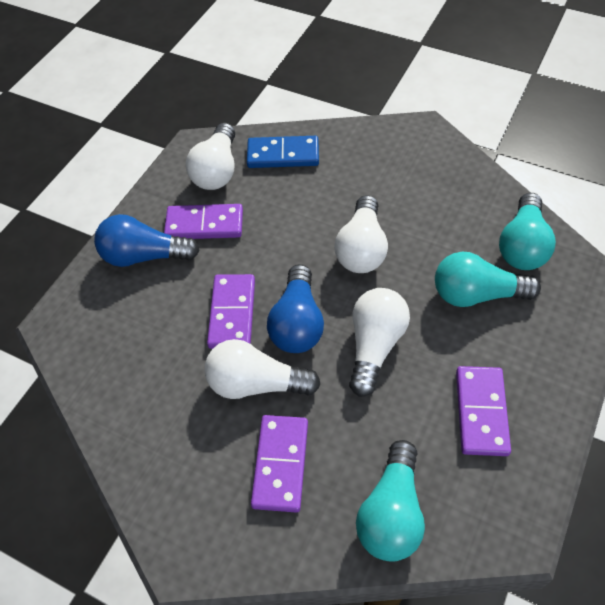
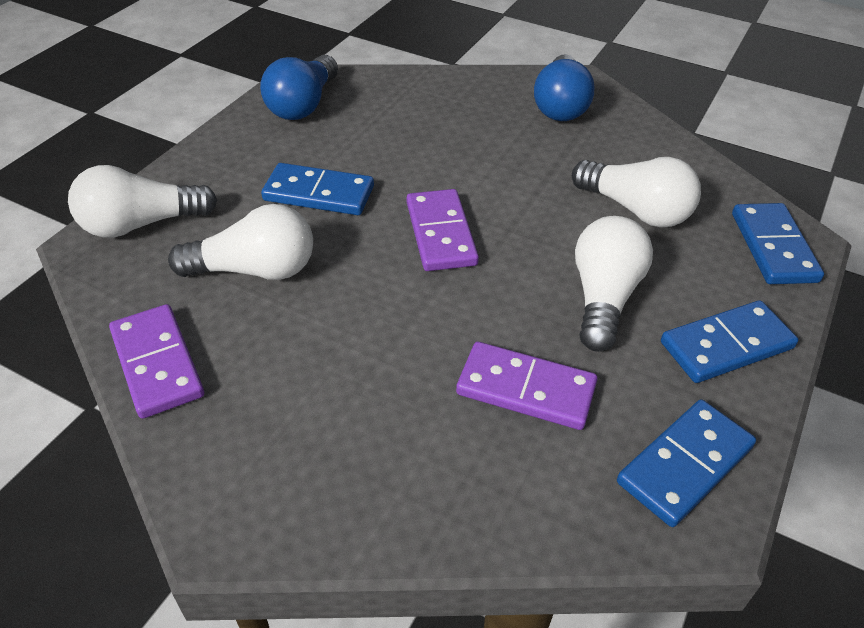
blue domino: [247,136,319,168] = 1 -> [261,163,374,215] [617,400,756,527] [661,300,798,383] [732,203,824,284] = 4
purple domino: [164,204,243,239] [207,274,255,349] [251,415,308,513] [456,366,511,456] = 4 -> [109,304,204,419] [407,189,479,271] [456,342,597,430] = 3
turquoise light bulb: [356,440,425,562] [435,252,541,307] [499,193,556,270] = 3 -> none = 0

